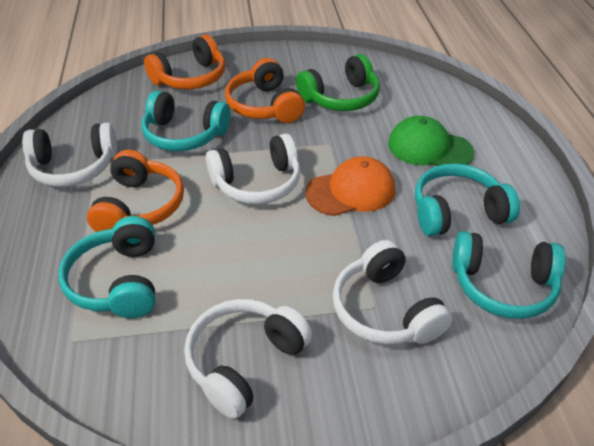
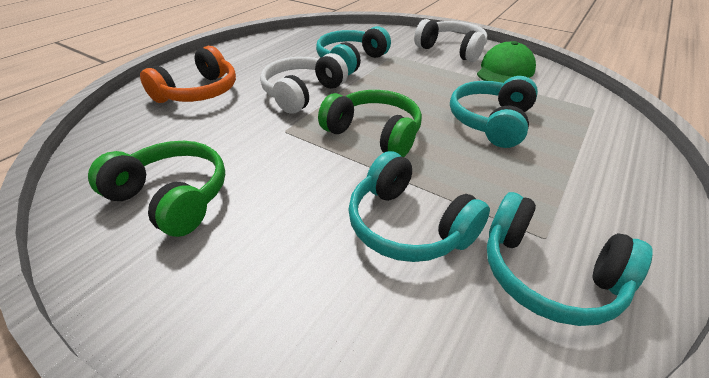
green headphones: [296,54,380,111] = 1 -> [88,141,225,237] [318,90,422,157] = 2
orange cap: [305,156,395,216] = 1 -> none = 0
orange headphones: [87,150,184,232] [144,35,225,89] [225,58,305,123] = 3 -> [140,46,236,103] = 1
white headphones: [22,123,117,187] [184,299,312,419] [206,134,300,204] [333,240,452,344] = 4 -> [260,53,348,114] [414,19,487,62] = 2

